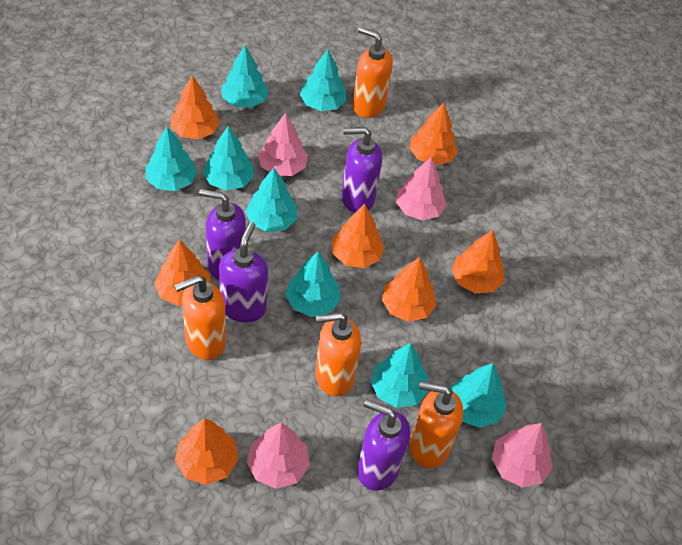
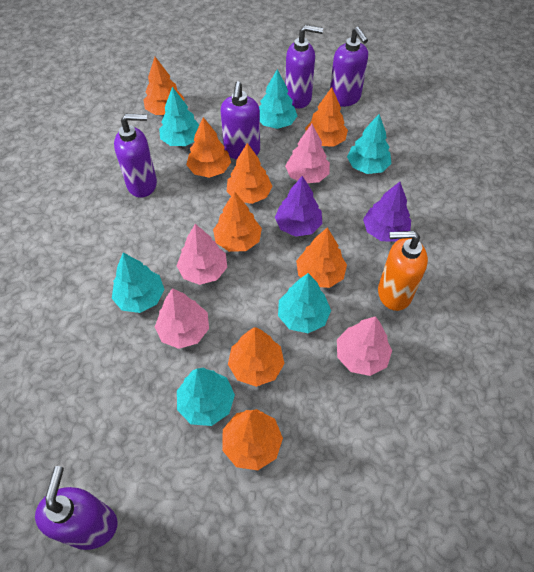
orange soap dispenser: [174,275,226,360] [315,312,361,396] [352,27,393,118] [410,381,463,469] = 4 -> [378,231,428,311] = 1
orange tree: [154,240,210,306] [171,75,220,139] [175,418,239,485] [332,204,384,268] [381,257,436,322] [409,103,458,165] [451,230,504,293] = 7 -> [144,57,185,115] [186,117,231,178] [213,191,262,252] [222,409,283,470] [227,143,272,204] [228,327,285,387] [296,227,347,288] [305,87,348,147] = 8
purple soap dispenser: [199,189,246,280] [219,222,268,322] [341,127,382,213] [357,399,410,491] = 4 -> [35,466,117,550] [114,114,157,198] [221,81,260,160] [285,25,323,108] [330,27,368,107] = 5
purple tree: none = 0 -> [275,176,322,237] [363,182,411,242] = 2
turquoise tree: [146,127,197,191] [203,126,254,190] [221,46,269,108] [245,168,297,232] [285,252,341,317] [300,49,347,111] [370,343,429,408] [450,363,507,428] = 8 -> [112,253,164,313] [159,87,199,146] [177,368,235,426] [259,69,297,129] [278,273,331,333] [347,114,392,174] = 6

